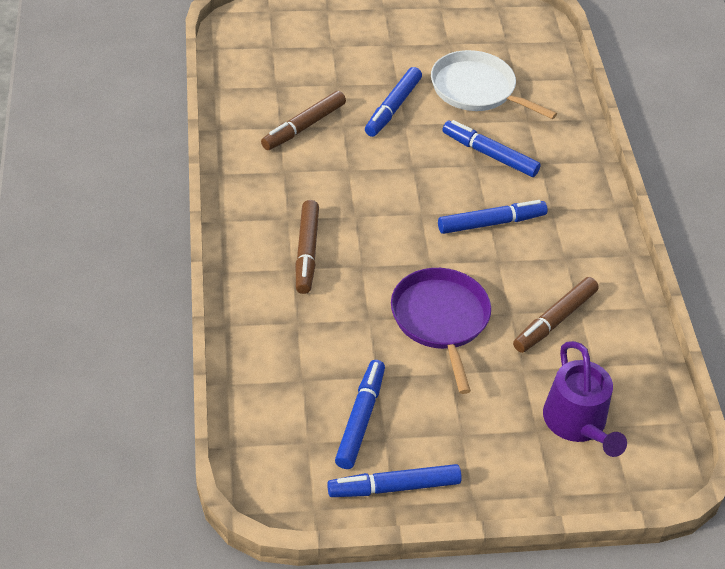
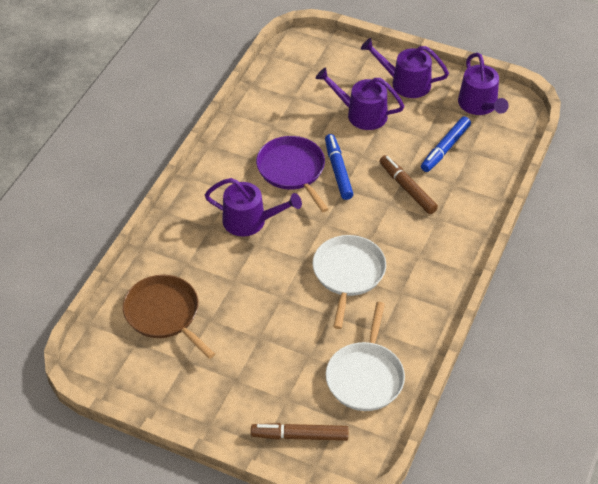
blue marker: [327,464,462,497] [335,360,385,469] [365,67,422,137] [438,200,547,234] [442,120,541,177] = 5 -> [325,134,353,200] [421,116,471,172] = 2
brown marker: [261,91,346,150] [296,200,319,294] [513,277,599,353] = 3 -> [251,423,349,441] [380,155,438,214] = 2
brown pan: none = 0 -> [123,275,215,359] = 1
purple watering can: [543,341,627,457] = 1 -> [205,178,302,237] [316,67,404,130] [361,38,449,98] [458,53,509,115] = 4
white pan: [431,50,557,119] = 1 -> [313,235,386,329] [326,302,405,411] = 2

